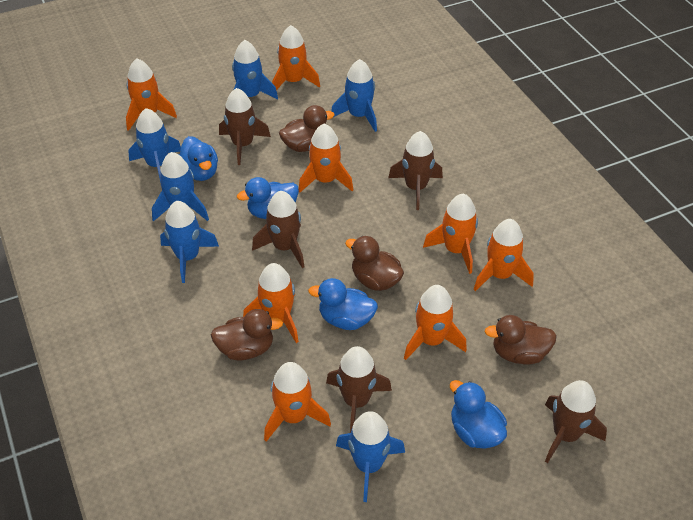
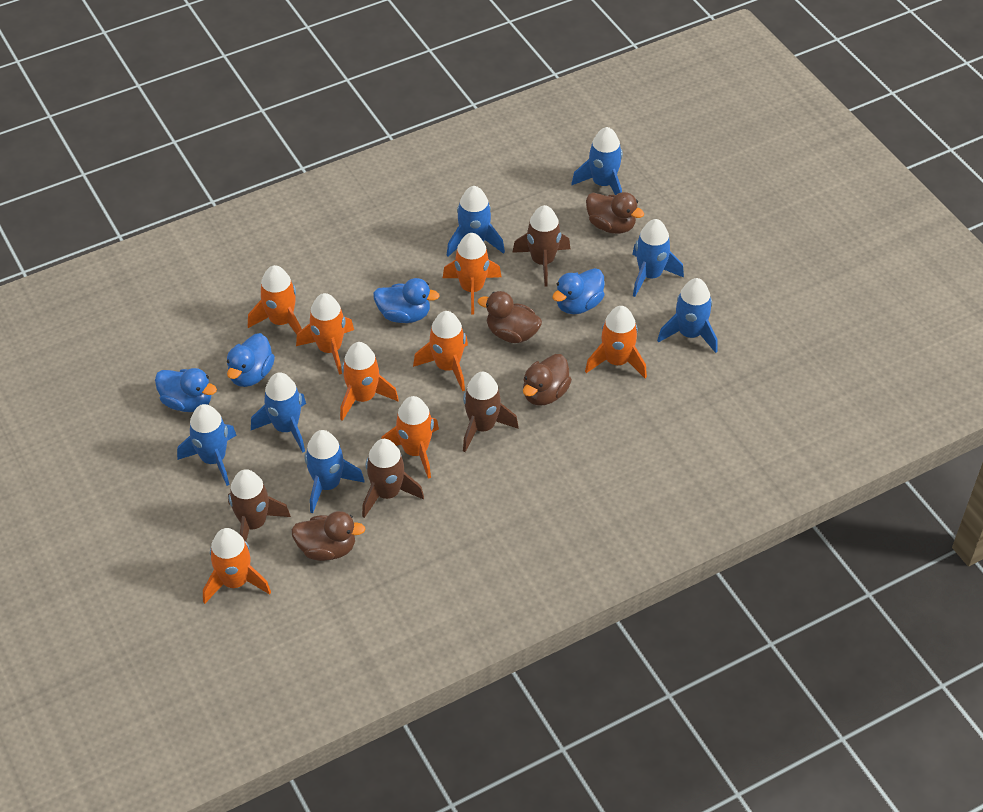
blue rocket: [128,108,181,183] [152,152,209,221] [160,201,219,283] [232,40,278,100] [331,59,377,132] [336,411,405,502] = 6 -> [177,404,237,486] [251,372,306,453] [305,430,365,513] [447,186,505,257] [571,127,623,195] [632,219,684,297] [657,278,718,353] = 7
brown rocket: [219,88,271,165] [252,191,304,268] [326,346,392,433] [388,131,443,210] [545,380,607,463] = 5 -> [228,469,291,541] [362,439,424,518] [463,372,519,452] [512,205,570,287] = 4

